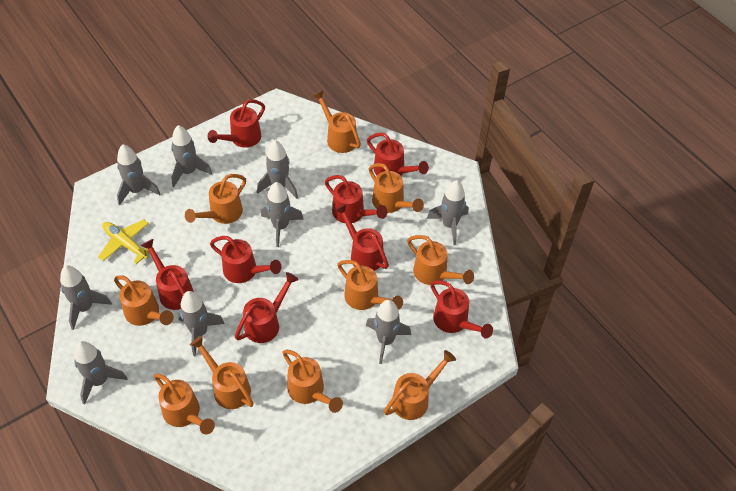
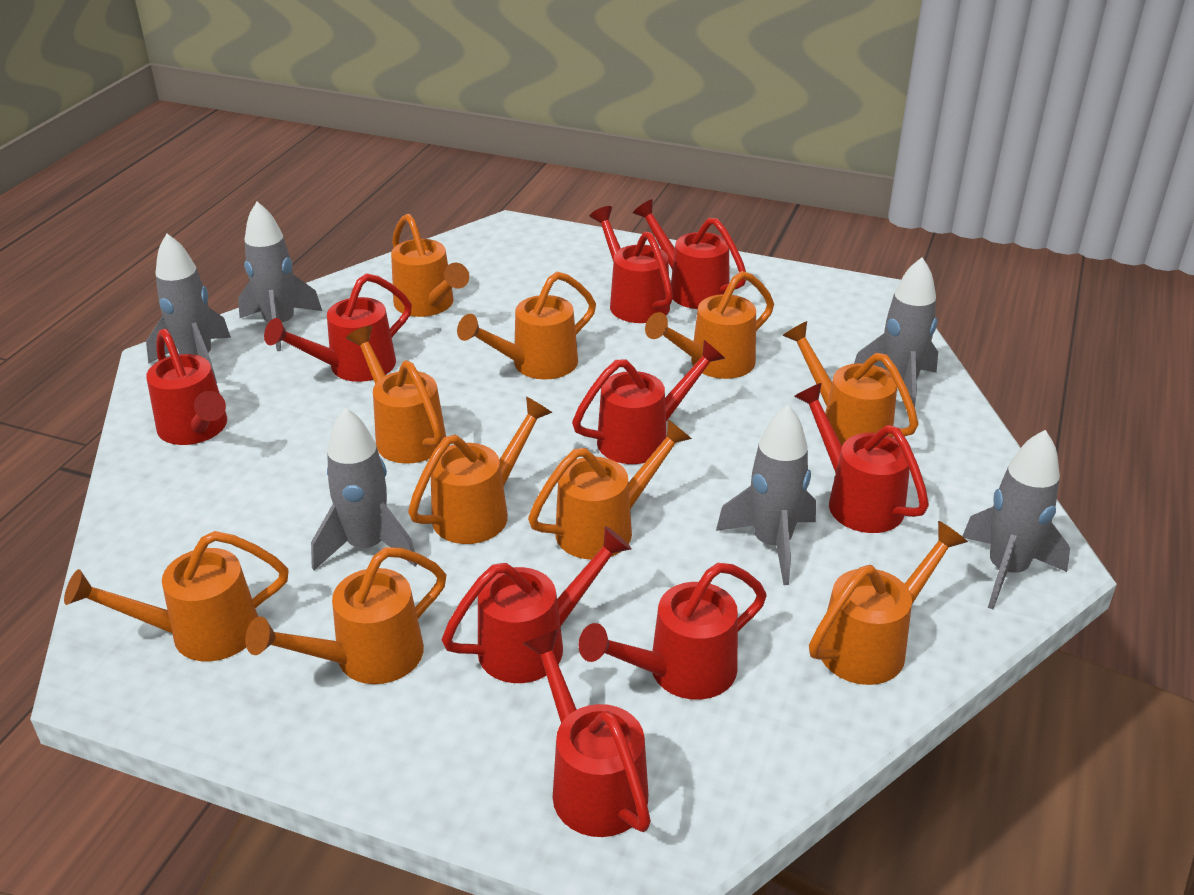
grey rocket: [60,265,112,330] [74,341,128,404] [117,144,160,205] [171,125,212,187] [178,291,225,356] [257,140,298,199] [261,182,304,247] [366,300,411,364] [427,180,469,245] = 9 -> [146,234,231,383] [238,202,322,351] [311,407,417,570] [716,405,816,585] [854,257,938,407] [962,430,1070,609] = 6
red watering can: [141,239,194,310] [208,99,265,148] [210,236,281,283] [235,272,298,343] [325,175,388,223] [335,204,389,271] [367,133,429,176] [430,280,493,338] = 8 -> [146,329,227,445] [264,273,412,382] [442,526,631,683] [523,629,651,837] [572,340,725,464] [579,563,767,700] [590,206,673,323] [633,199,746,309] [794,383,929,533] = 9
yellow plane: [98,219,155,264] = 1 -> none = 0

